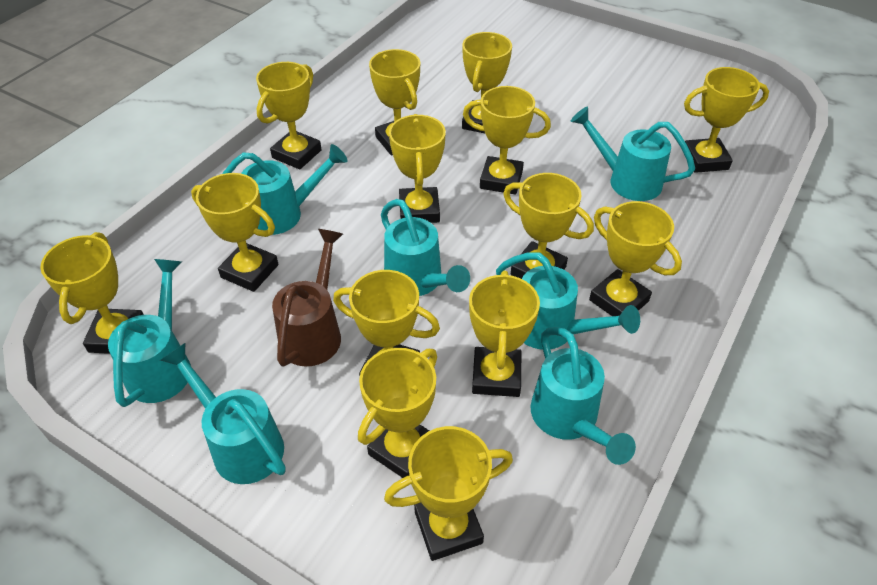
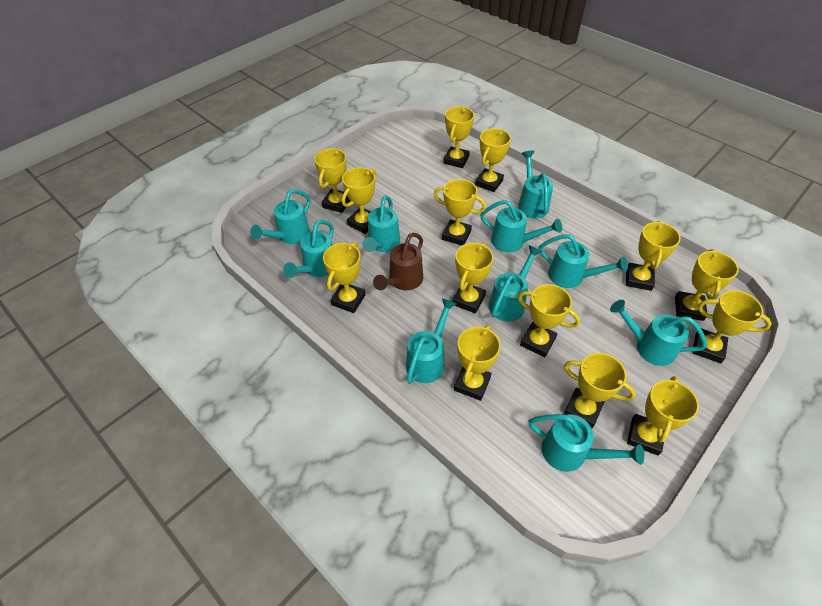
turquoise watering can: [108,259,191,407] [160,343,286,484] [222,144,348,235] [381,199,470,296] [496,253,640,350] [530,327,636,465] [570,106,695,201] = 7 -> [250,189,311,244] [283,220,334,278] [362,195,400,252] [406,298,456,384] [480,200,562,252] [489,245,542,322] [518,151,553,218] [528,414,644,472] [539,234,628,288] [610,300,707,366] = 10

